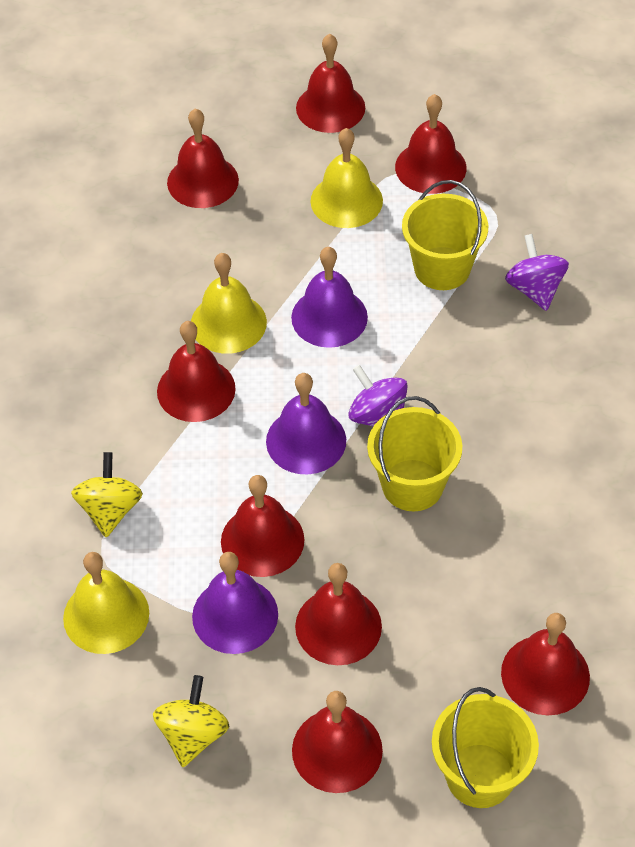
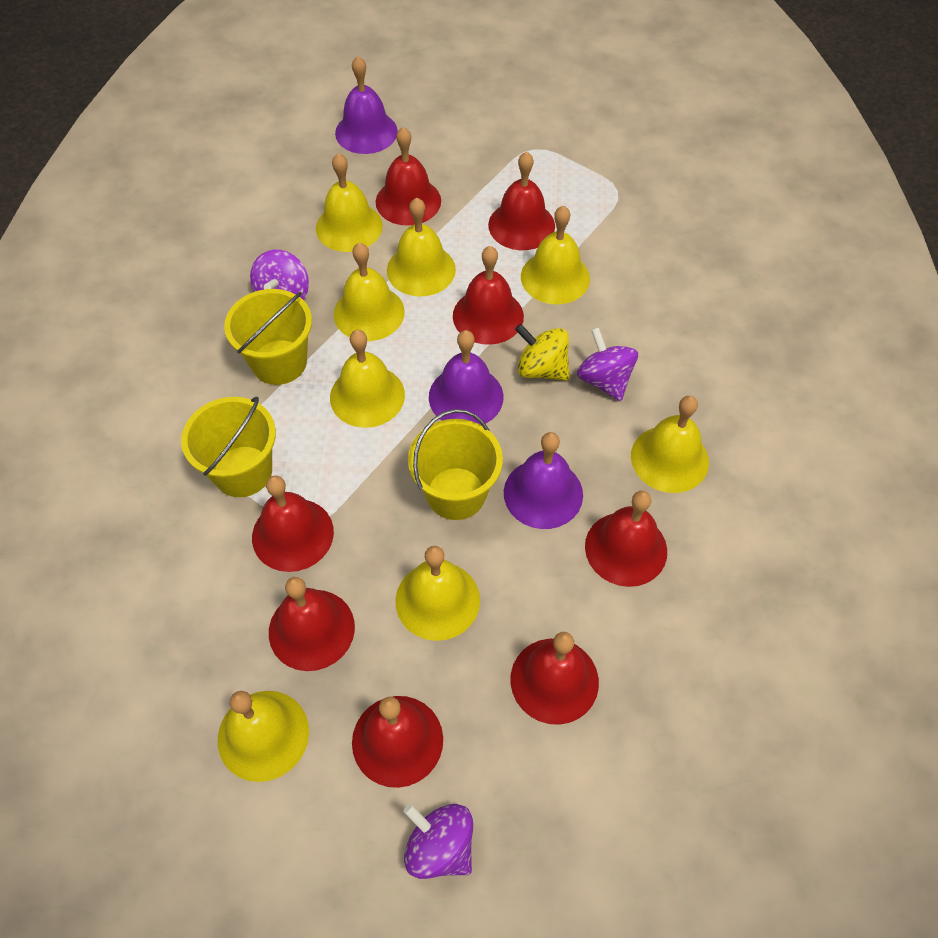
purple spinning top: [348,365,408,426] [505,234,569,311] = 2 -> [250,250,309,300] [403,804,473,879] [577,327,638,401] = 3
yellow bell: [63,552,149,654] [191,253,267,354] [311,128,383,228] = 3 -> [218,691,309,782] [316,153,383,252] [330,330,405,428] [334,243,405,341] [387,198,456,297] [395,546,480,641] [521,205,590,304] [631,396,709,493] = 8
yellow spinning top: [71,452,143,537] [153,675,229,767] = 2 -> [515,324,570,381] = 1

